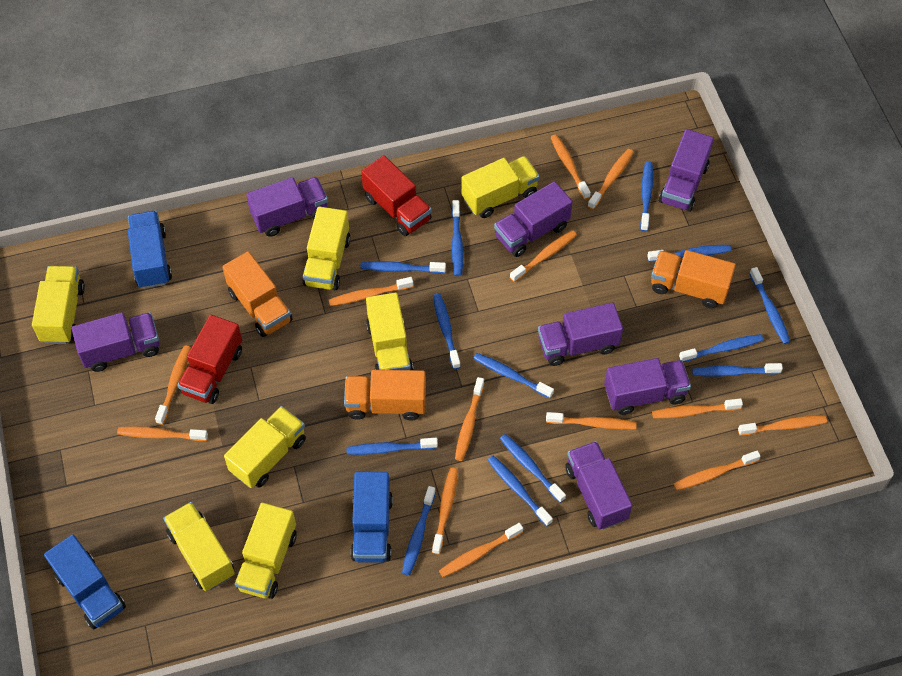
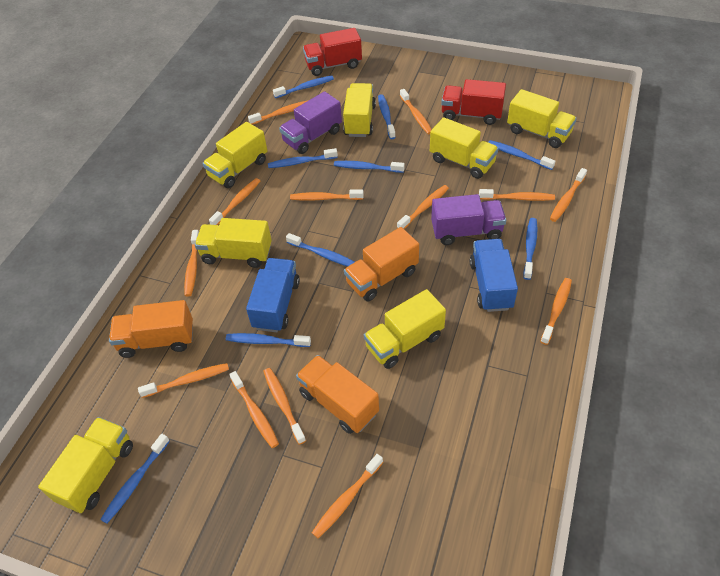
blue toothbrush: [346,438,438,455] [360,261,446,273] [402,486,436,576] [433,293,461,369] [452,200,463,276] [473,353,554,398] [488,456,553,526] [500,434,566,503] [640,161,653,232] [647,245,731,262] [679,334,763,362] [692,363,783,377] [749,267,791,344] = 13 -> [100,434,170,524] [226,333,311,347] [268,148,338,168] [273,75,334,98] [286,233,354,266] [334,161,405,173] [378,94,396,139] [488,140,555,170] [523,218,537,280] = 9
blue truck: [44,534,126,630] [128,211,172,289] [350,472,393,563] = 3 -> [246,258,300,332] [470,239,518,312] = 2
purple truck: [72,312,160,372] [246,177,328,237] [494,181,572,257] [538,303,623,366] [565,441,632,530] [604,358,691,415] [659,129,714,212] = 7 -> [279,91,342,154] [431,194,506,245] = 2

